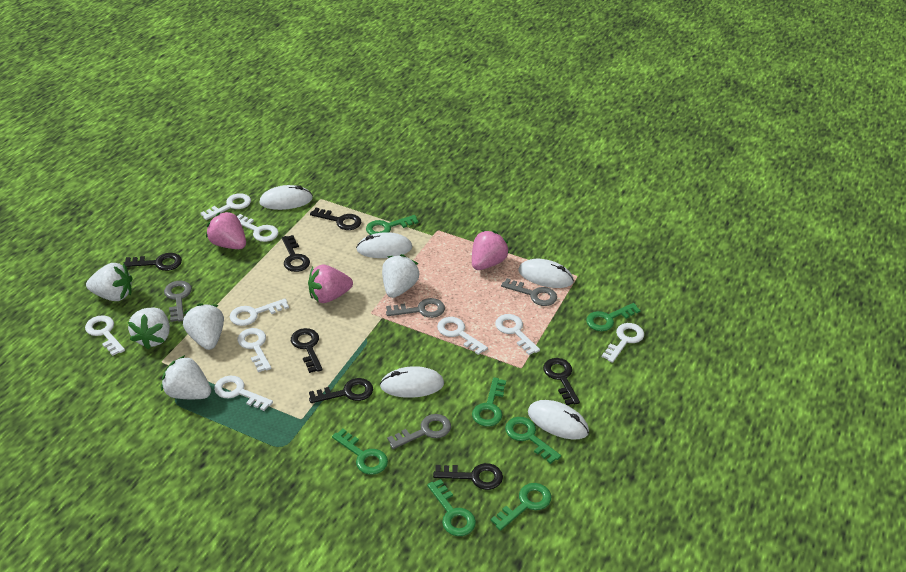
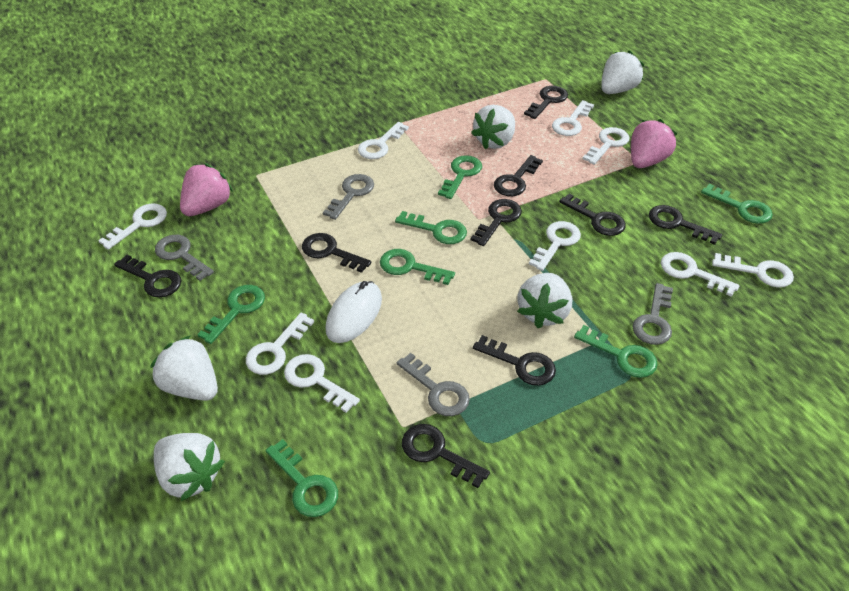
black key: [124,253,182,271] [282,235,310,272] [291,328,323,373] [309,378,373,403] [310,208,361,230] [433,463,503,490] [543,358,580,405] = 7 -> [114,255,182,298] [302,233,372,273] [402,424,490,488] [470,199,522,246] [473,335,556,386] [494,155,543,196] [524,86,568,119] [559,193,626,236] [649,205,722,245] = 9
pink strawberry: [206,211,246,249] [308,265,353,303] [472,230,509,270] = 3 -> [180,163,233,216] [631,119,677,168] = 2
white mouse: [259,185,313,210] [356,232,412,258] [380,366,444,398] [518,259,574,288] [528,400,589,440] = 5 -> [326,281,382,343] = 1

